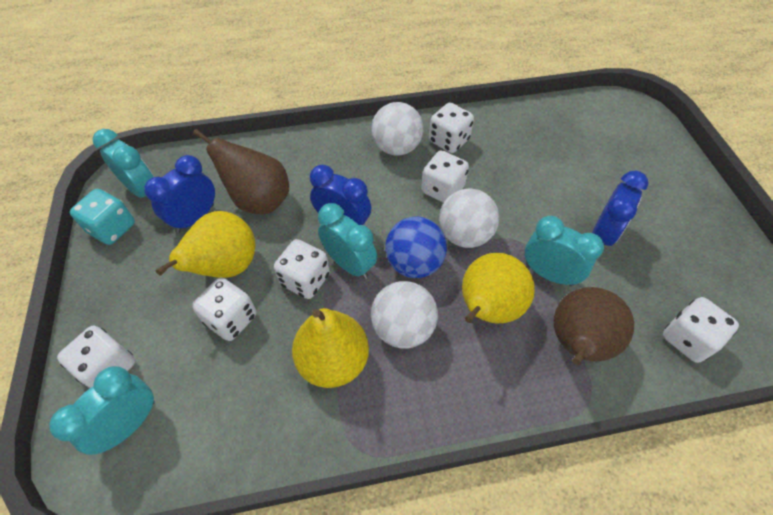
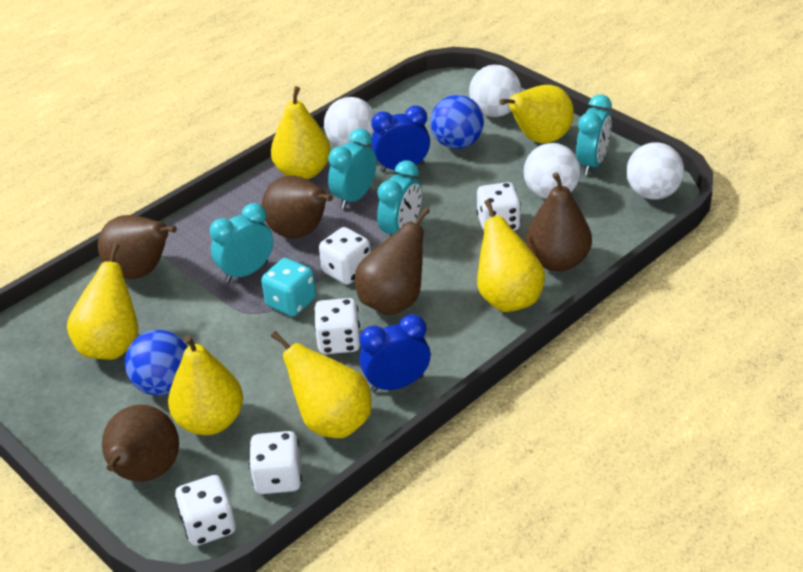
blue ball: [385,216,447,278] = 1 -> [125,330,188,396] [430,95,484,149] = 2
blue clock: [144,155,215,233] [310,165,371,225] [592,170,648,246] = 3 -> [359,314,431,393] [371,105,430,172] = 2
brown pear: [193,129,289,214] [554,287,634,365] = 2 -> [98,215,177,279] [102,405,179,482] [262,175,333,239] [355,207,430,315] [526,172,592,271] = 5
white ball: [371,281,438,349] [372,102,423,156] [439,188,499,248] = 3 -> [324,97,375,147] [469,65,521,117] [524,143,581,199] [626,142,684,200] = 4
white dice: [57,326,135,388] [192,277,257,341] [274,239,330,299] [421,150,469,203] [429,103,474,153] [663,297,739,363] = 6 -> [175,475,236,546] [249,431,302,494] [314,298,360,354] [319,227,371,285] [477,182,521,231] = 5
yellow pear: [156,211,255,278] [292,308,369,388] [462,253,535,324] = 3 -> [67,243,138,360] [168,335,243,435] [271,86,331,179] [271,331,372,438] [477,199,545,312] [500,85,574,143] = 6

